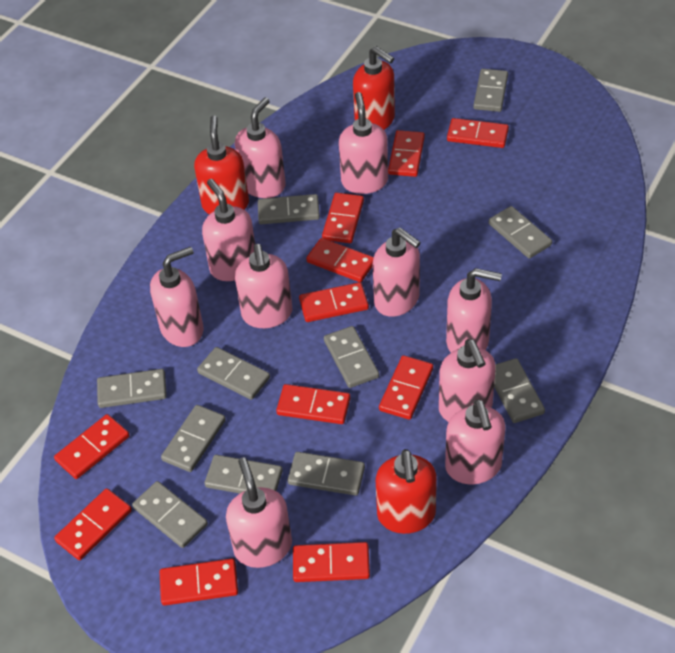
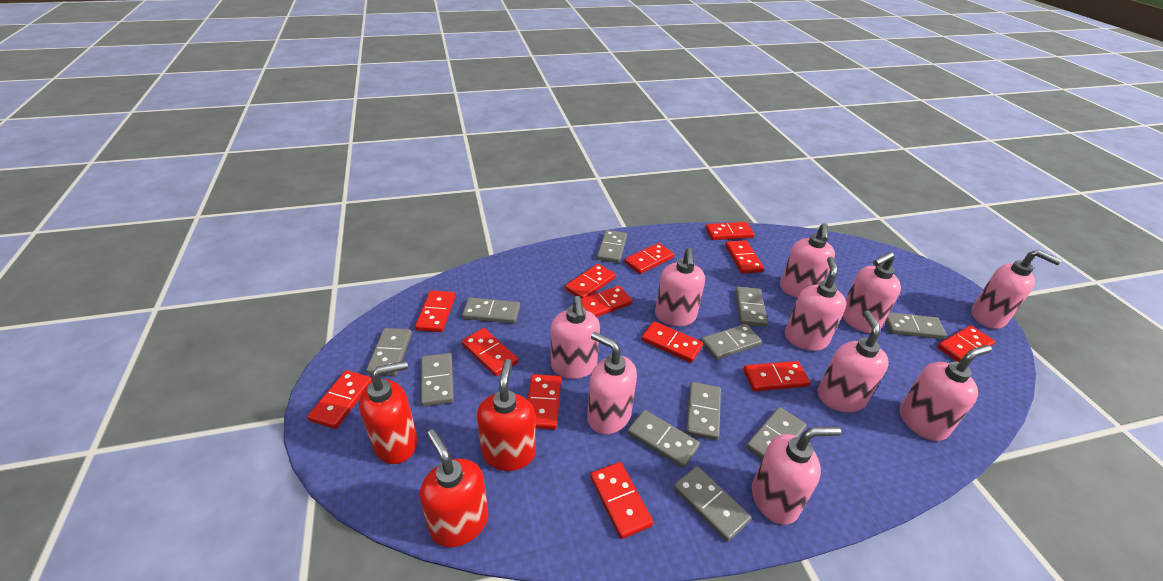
red domino: [54,414,130,479] [54,488,132,560] [160,558,238,606] [276,384,350,424] [293,542,370,582] [299,282,369,322] [306,238,374,282] [322,193,364,243] [379,355,433,420] [388,130,425,177] [447,118,509,148] = 11 -> [307,370,372,429] [415,290,455,332] [462,328,518,376] [528,374,561,430] [565,264,616,299] [581,286,633,317] [590,462,654,539] [624,243,674,274] [641,321,703,363] [705,222,754,240] [725,240,764,274] [743,361,810,391] [937,325,995,362] = 13

